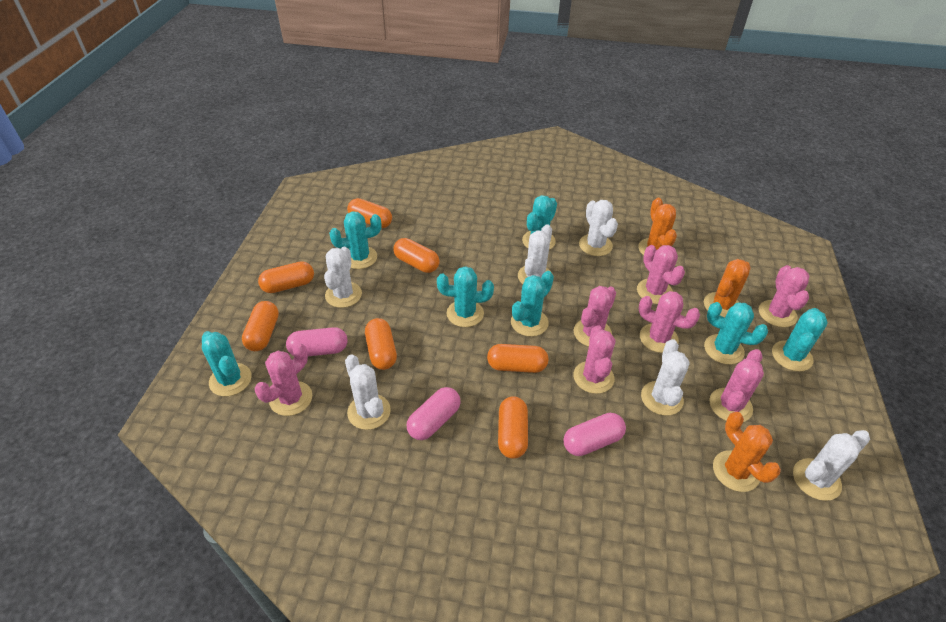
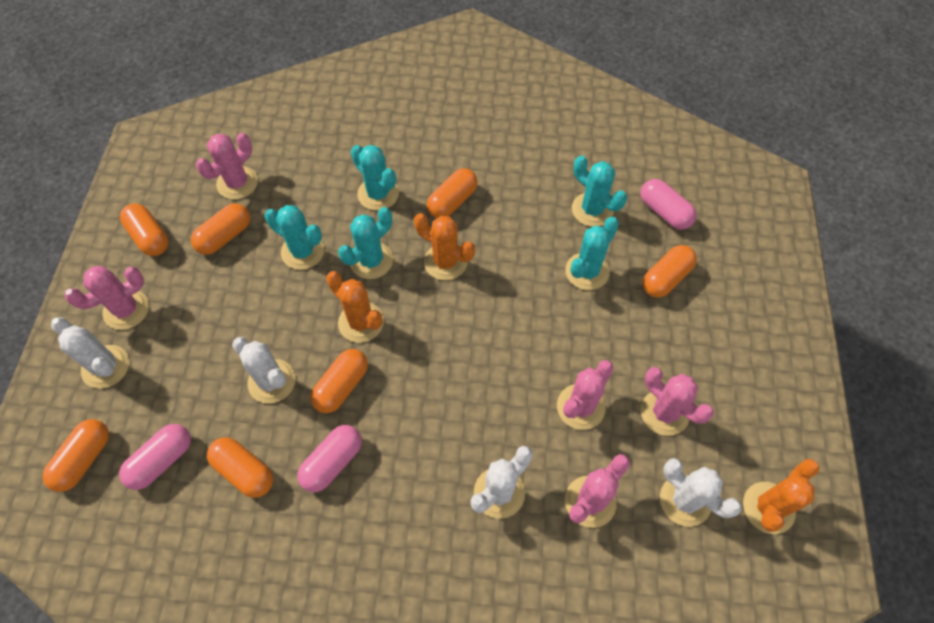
pink cactus: [255,343,312,416] [573,325,615,394] [574,286,616,347] [637,245,685,304] [638,291,700,353] [709,349,764,422] [759,265,809,327] = 7 -> [65,266,149,330] [196,133,258,199] [557,360,614,430] [565,454,630,528] [641,367,714,436] = 5
turquoise cactus: [202,331,252,396] [329,211,381,269] [437,266,494,327] [511,271,554,337] [522,195,557,250] [704,302,768,365] [772,308,828,372] = 7 -> [265,205,324,270] [338,207,393,279] [351,145,399,211] [565,217,619,290] [572,155,627,227] = 5
white cactus: [324,247,362,308] [345,355,391,430] [518,224,552,284] [579,200,618,256] [641,339,690,416] [793,430,870,501] = 6 -> [51,317,129,389] [232,337,296,404] [471,446,533,519] [660,458,741,527] = 4

